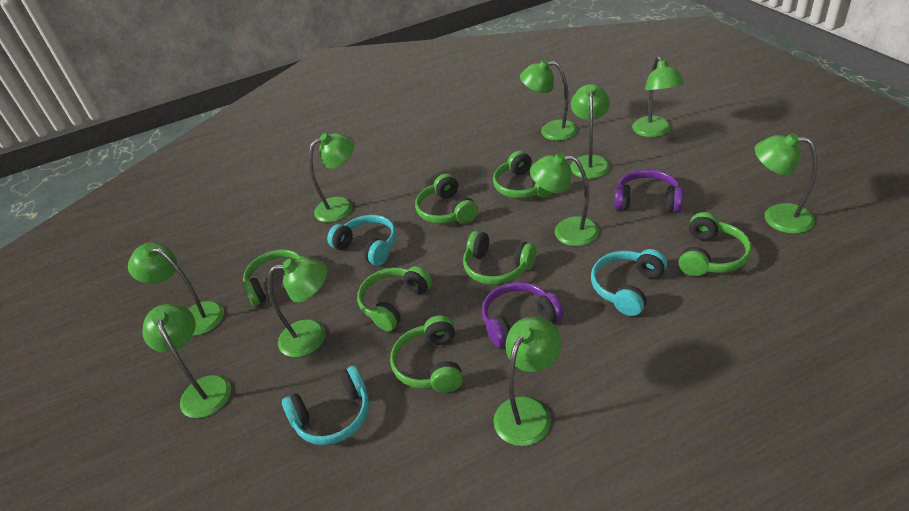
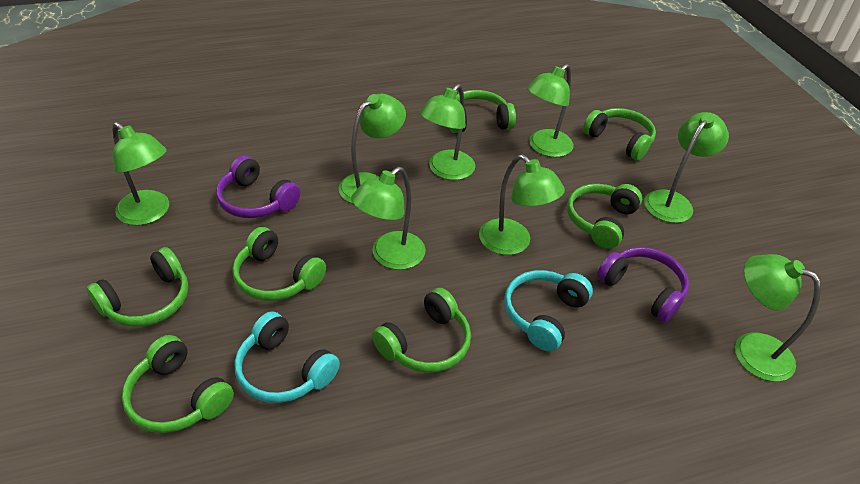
green lamp: [128,242,224,336] [142,304,231,418] [268,257,327,357] [309,133,355,222] [493,317,562,446] [520,59,578,141] [530,152,599,246] [570,84,610,179] [632,57,684,137] [755,133,817,234] = 10 -> [113,122,169,225] [339,94,406,204] [351,167,426,270] [420,84,475,180] [479,154,565,255] [527,64,573,157] [644,112,729,223] [735,254,821,382] = 8
turquoise headphones: [282,366,369,445] [327,215,396,266] [591,249,667,316] = 3 -> [235,311,340,403] [504,270,593,351] = 2

